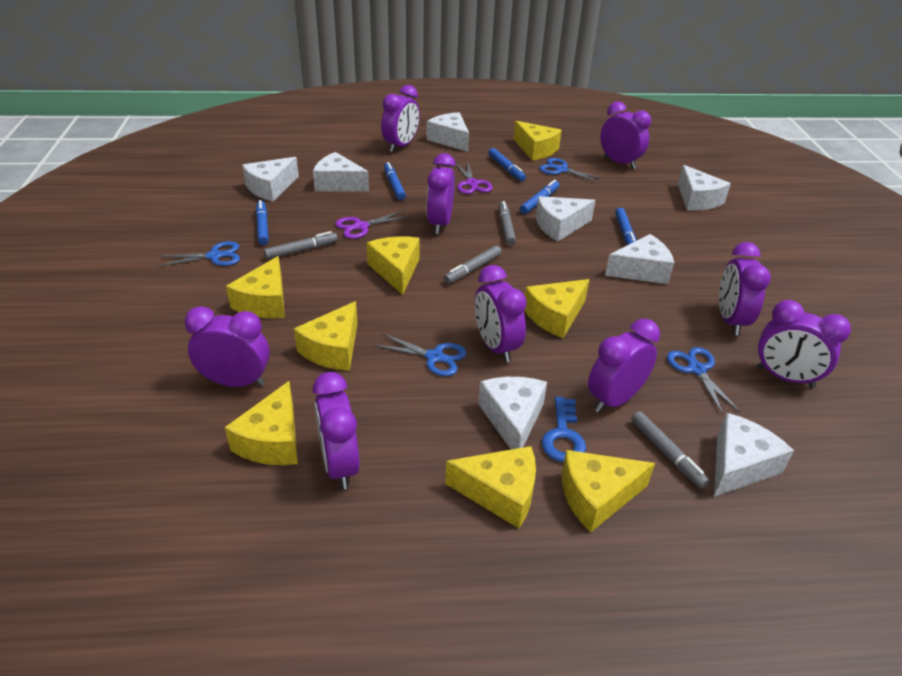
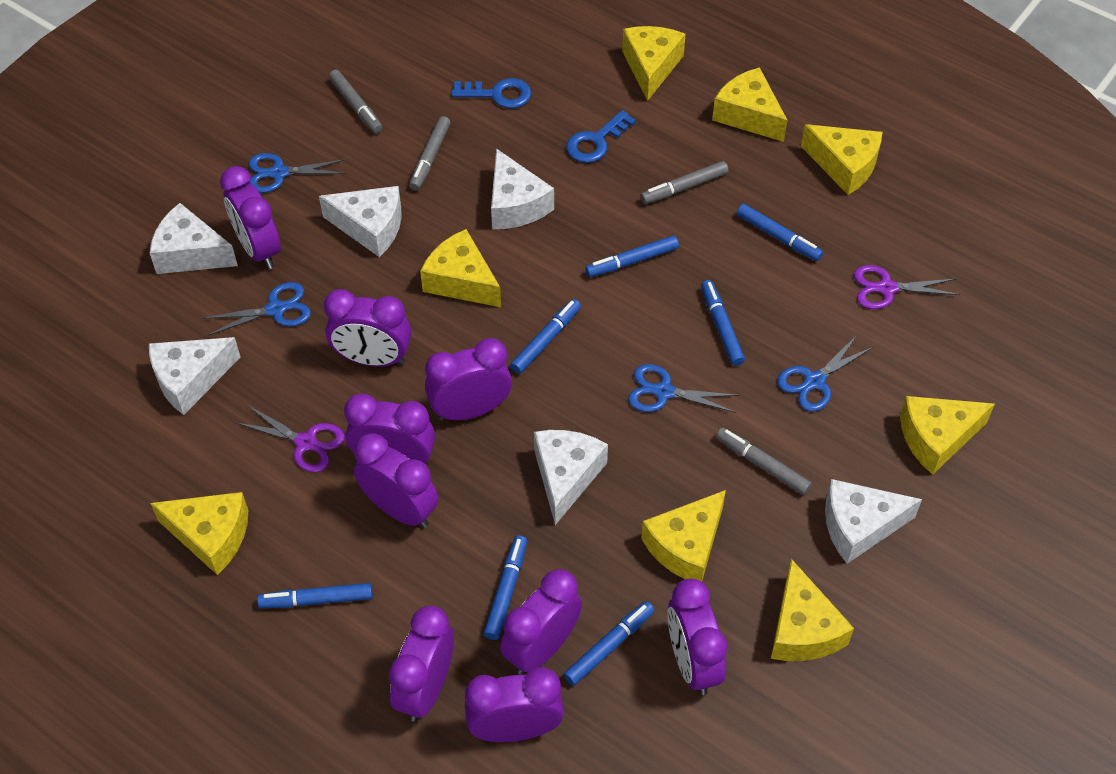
blue key: [542,397,586,462] = 1 -> [451,78,531,108] [566,110,636,163] = 2
blue marker: [256,200,269,245] [384,162,406,200] [488,148,526,181] [520,180,560,214] [615,208,637,245] = 5 -> [257,583,373,608] [484,535,527,640] [510,299,581,374] [563,601,654,686] [585,235,679,277] [701,280,745,366] [737,204,823,261] = 7
white cheese: [242,157,299,201] [313,152,369,192] [426,112,469,152] [478,377,547,449] [536,196,595,241] [605,234,674,284] [678,165,731,211] [714,413,794,497] = 8 -> [149,337,241,415] [150,203,238,274] [319,186,402,257] [491,148,554,229] [534,430,608,525] [825,479,922,564] = 6

